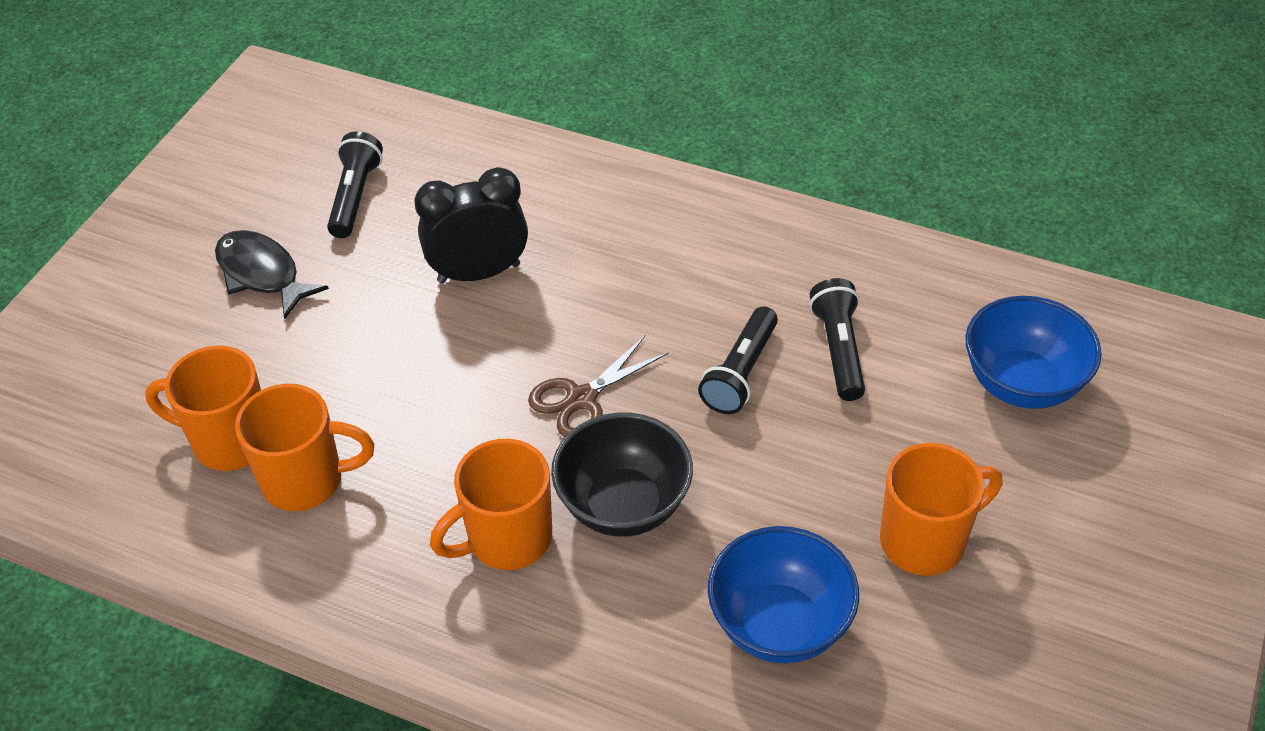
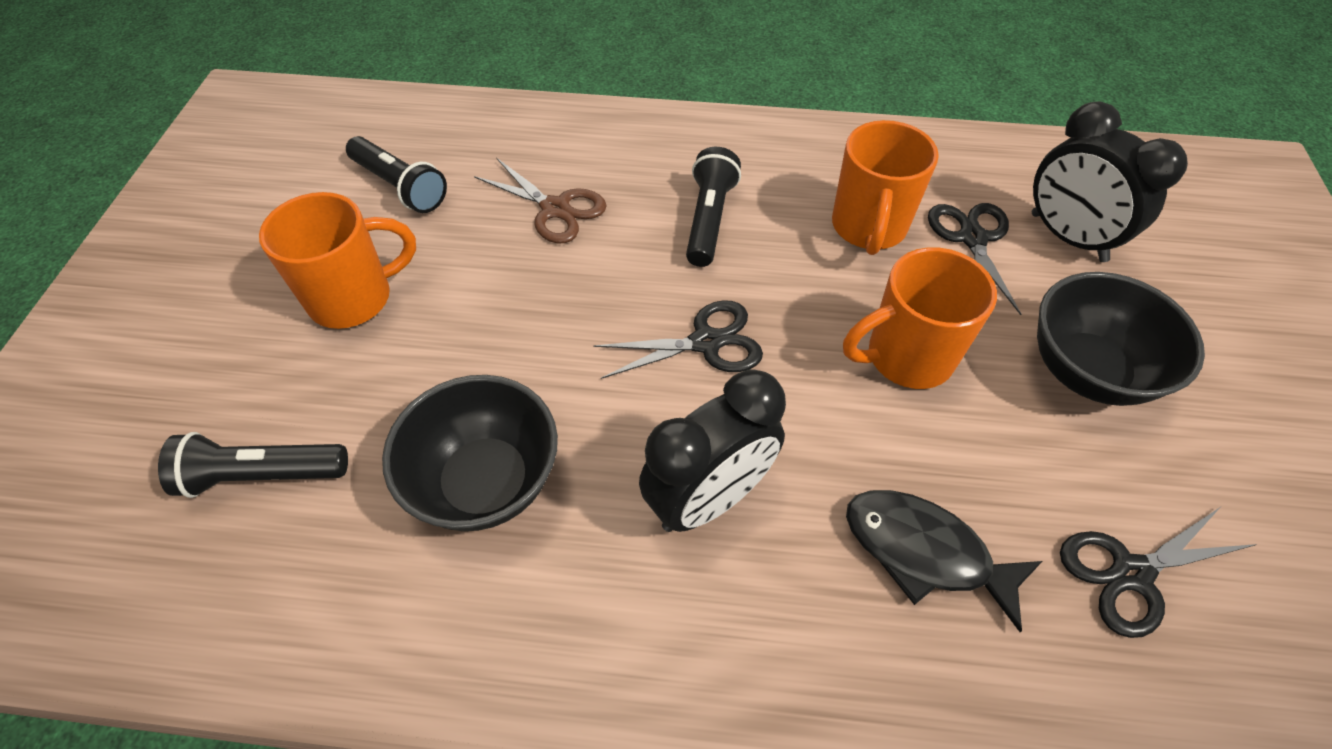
black bowl: [551,413,693,537] = 1 -> [382,375,558,531] [1037,272,1205,406] = 2
black clock: [414,167,528,283] = 1 -> [639,370,786,532] [1032,101,1188,262] = 2
black scissors: none = 0 -> [593,300,763,379] [928,203,1021,315] [1060,507,1257,638] = 3
blue bowl: [708,526,859,663] [965,296,1102,409] = 2 -> none = 0
orange mug: [145,346,261,471] [235,384,374,511] [430,439,552,570] [880,443,1002,576] = 4 -> [259,192,416,329] [832,120,939,255] [843,247,997,389] = 3

